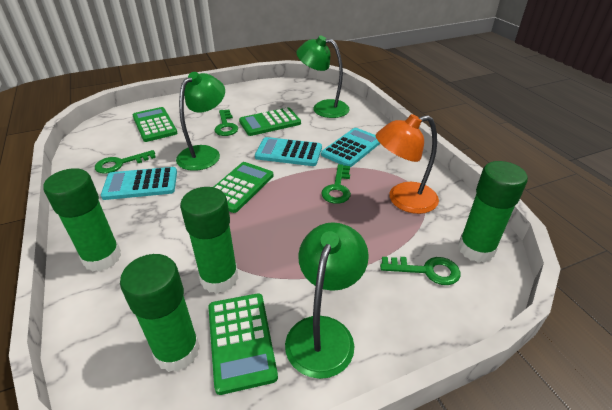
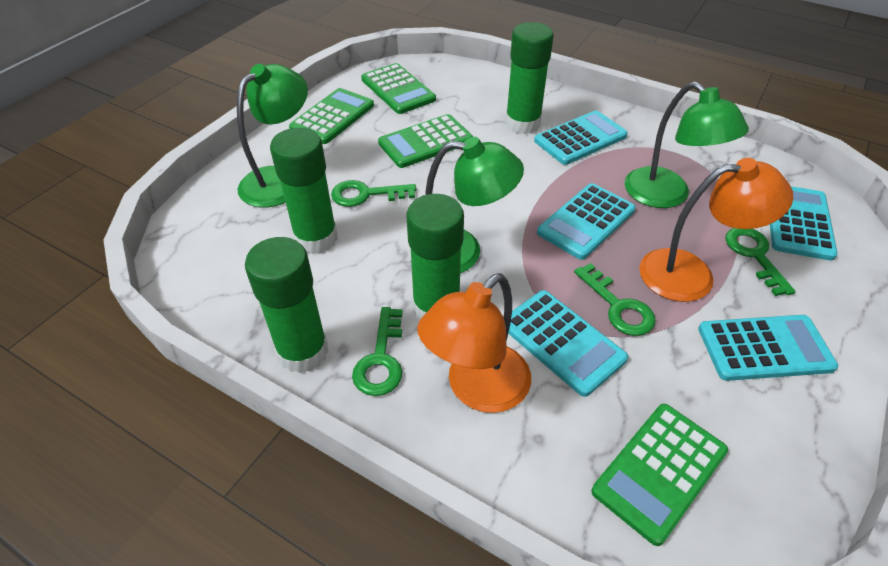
orange lamp: [375,114,439,214] = 1 -> [417,273,531,413] [639,158,793,302] = 2
turquoise calculator: [101,167,177,200] [255,137,322,166] [321,128,380,167] = 3 -> [508,290,628,397] [534,110,628,165] [537,183,636,260] [698,315,838,381] [770,186,838,261] = 5

